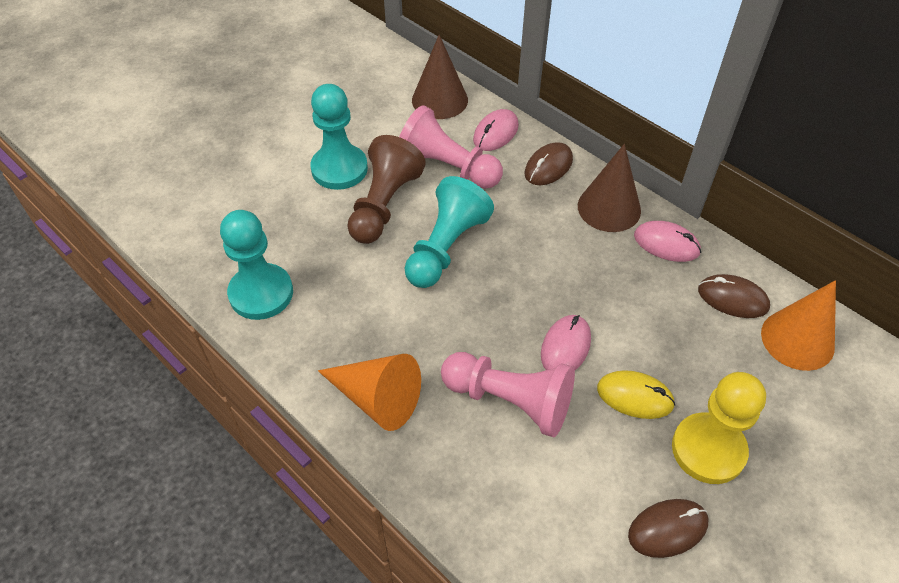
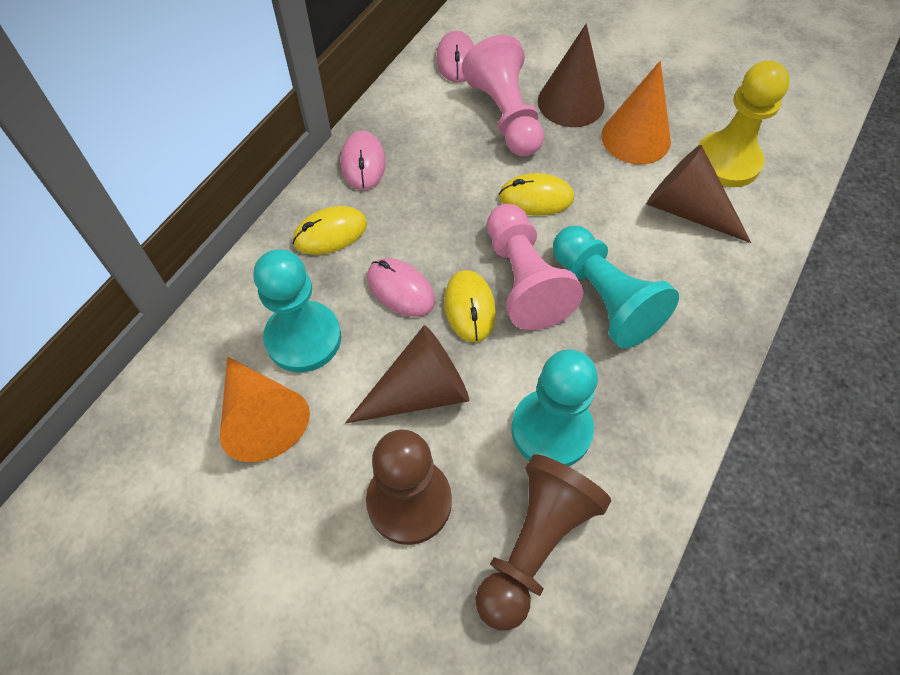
brown cone: [412,35,468,119] [578,144,641,232] = 2 -> [345,325,469,424] [538,24,605,127] [646,145,751,243] = 3
brown mouse: [525,142,573,185] [628,499,708,558] [698,274,770,318] = 3 -> none = 0
brown pawn: [347,135,426,244] = 1 -> [366,429,452,545] [475,454,611,630] = 2
yellow mouse: [597,370,675,419] = 1 -> [292,206,367,255] [444,270,496,342] [499,173,574,216] = 3

